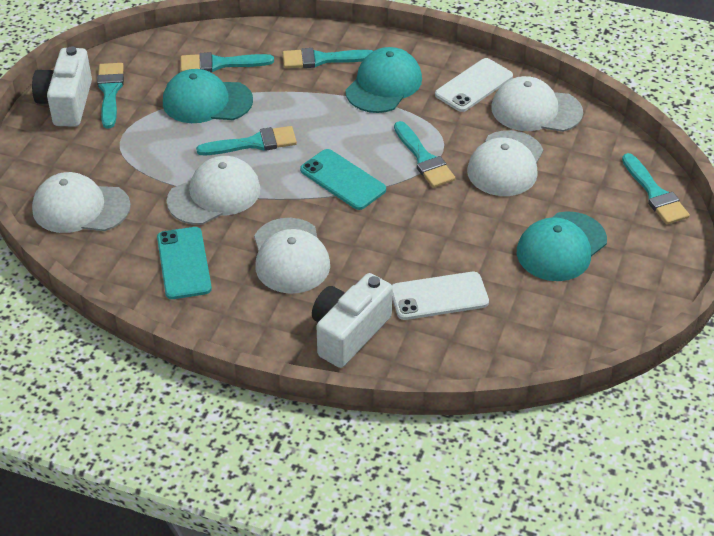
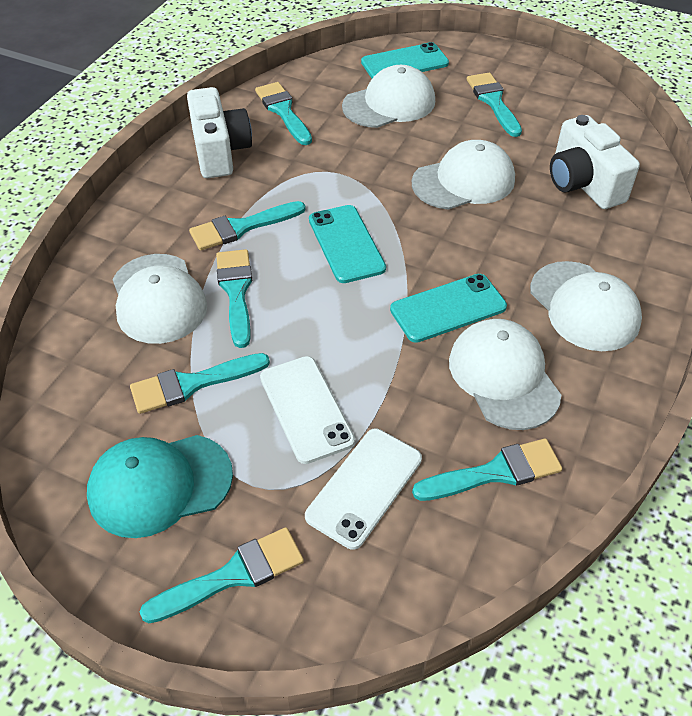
turquoise brush: [97,63,124,129] [180,52,274,72] [196,126,297,155] [283,48,373,68] [394,121,455,188] [622,153,690,224] = 6 -> [130,353,270,414] [140,527,304,623] [189,201,306,251] [216,249,252,348] [255,82,312,145] [412,438,562,501] [467,73,522,137] = 7
turquoise cap: [163,69,253,123] [345,47,422,113] [517,211,607,281] = 3 -> [87,435,233,538] = 1
turquoise phone: [157,227,212,299] [300,149,386,210] = 2 -> [309,205,386,283] [361,42,449,78] [390,274,507,343] = 3

